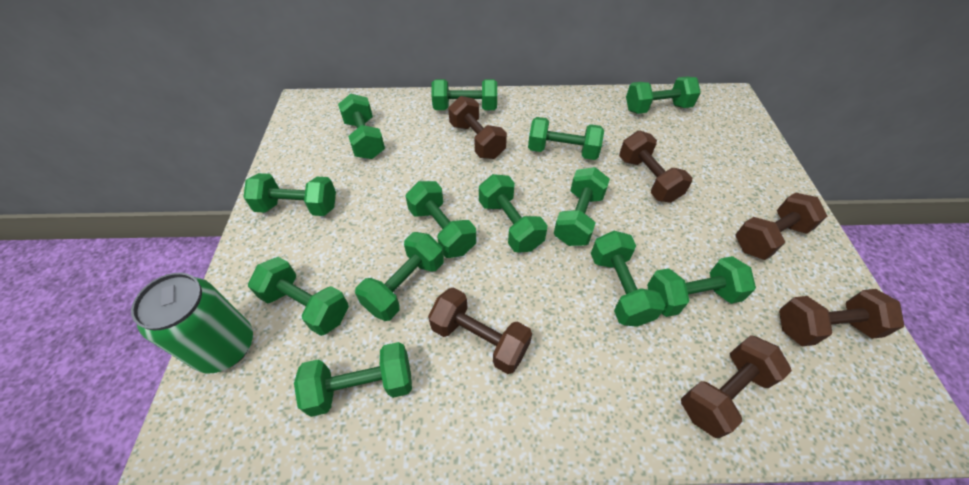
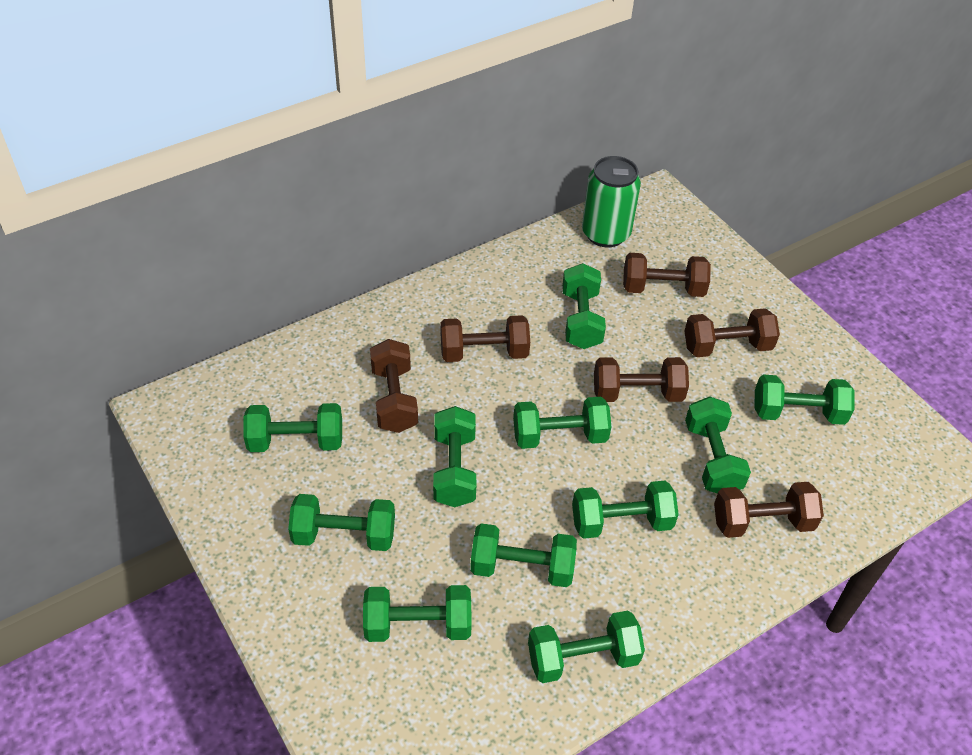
green dumbbell: [243,173,336,216] [248,257,349,336] [294,342,412,417] [338,93,385,159] [355,232,444,321] [406,181,476,258] [431,79,497,110] [479,174,548,253] [528,117,604,160] [554,167,610,246] [591,231,665,327] [626,76,701,114] [647,256,756,317] = 13 -> [243,403,342,452] [288,494,395,551] [363,585,472,642] [433,406,476,507] [470,523,577,587] [513,397,612,449] [528,611,645,683] [562,263,606,349] [572,481,679,539] [685,396,751,494] [754,374,855,425] = 11

